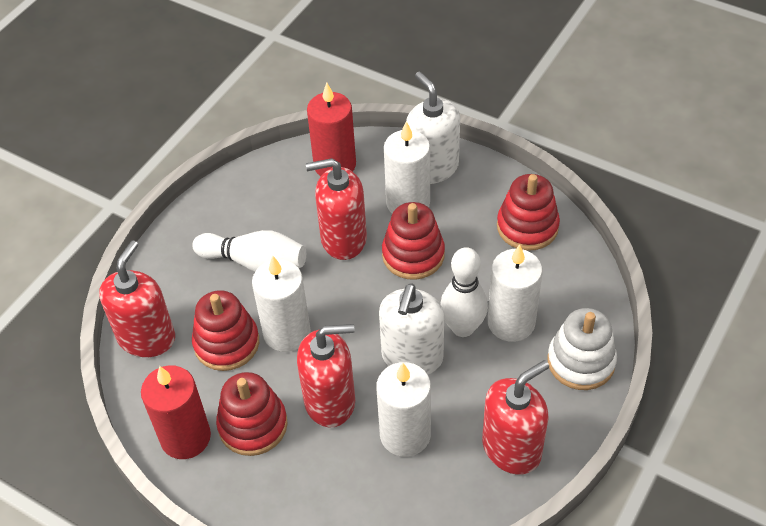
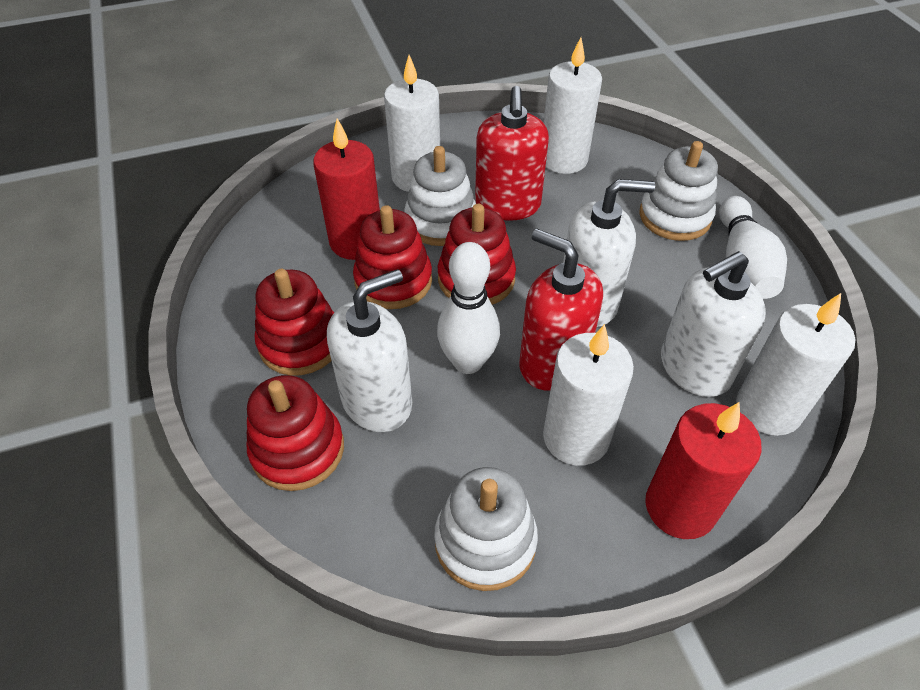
red soap dispenser: [99,241,175,357] [297,324,355,427] [306,158,367,260] [482,360,549,475] = 4 -> [475,86,549,221] [519,229,603,391] = 2
white soap dispenser: [379,283,444,375] [406,72,460,184] = 2 -> [327,269,412,432] [563,179,655,327] [661,251,766,397] = 3
white stacking toy: [547,308,617,390] = 1 -> [404,146,476,246] [434,467,538,591] [639,141,718,241] = 3

